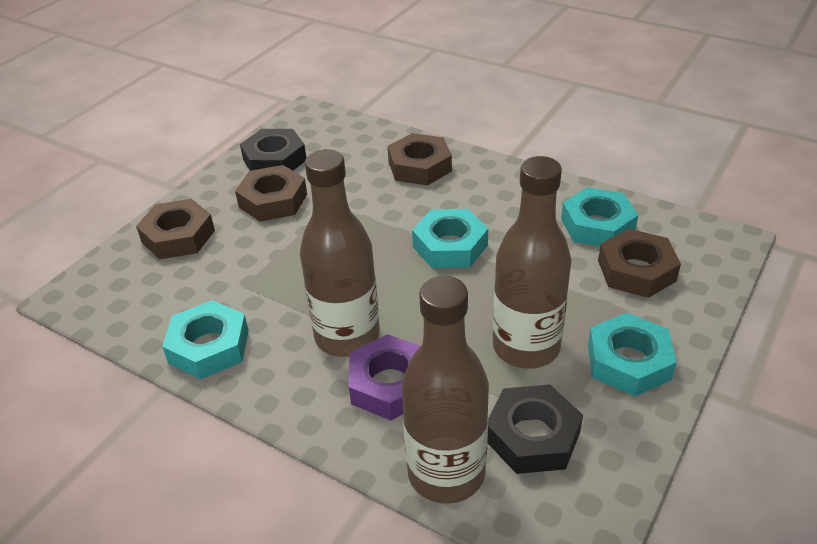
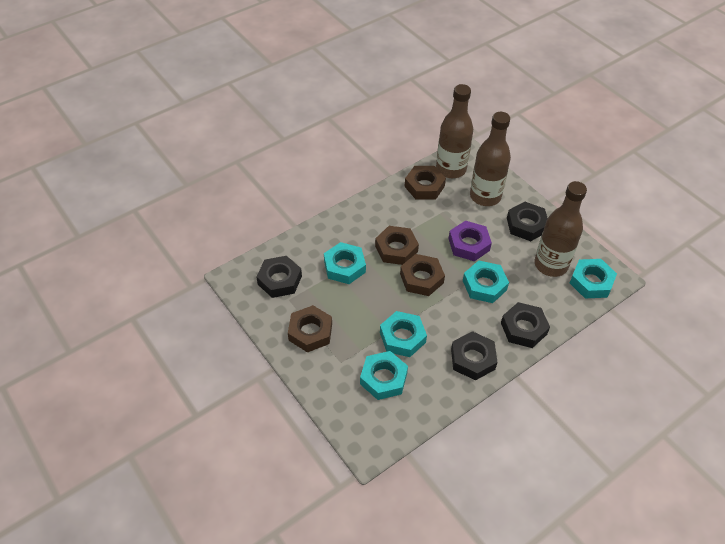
black nut: [240,129,306,171] [487,385,583,474] = 2 -> [256,256,302,298] [451,331,497,380] [501,302,550,348] [507,202,548,241] = 4
turquoise nut: [162,300,249,379] [412,209,488,268] [561,187,638,247] [588,313,677,396] = 4 -> [324,242,366,284] [360,351,408,400] [380,311,427,357] [463,260,509,303] [570,259,617,298] = 5

